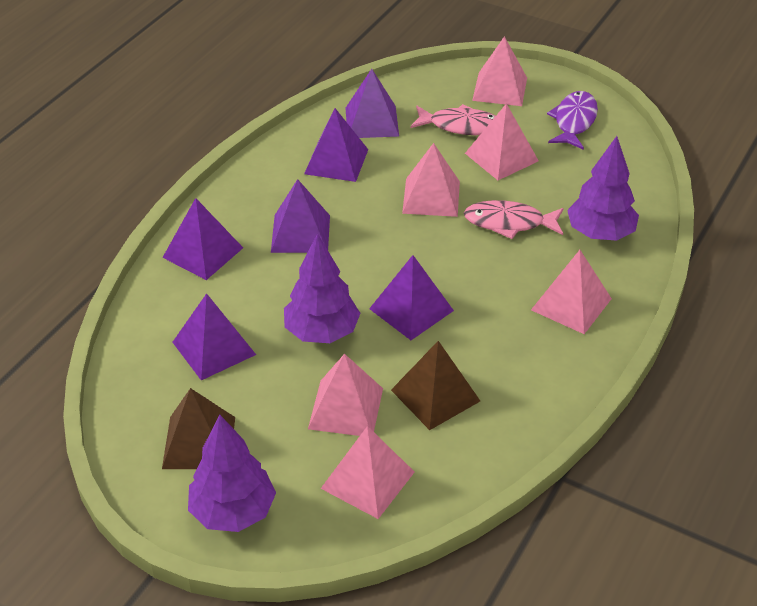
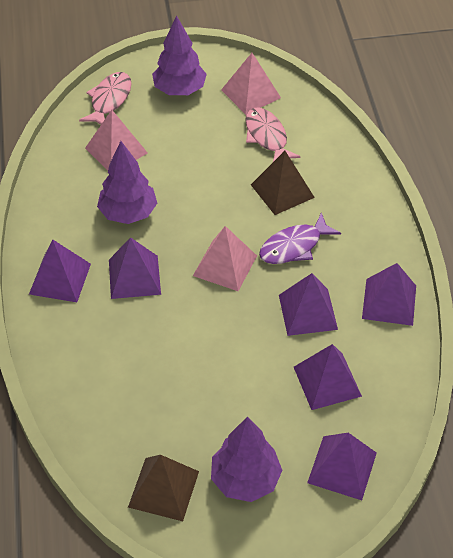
pink pyramid: [308,354,383,436] [321,426,414,519] [402,143,460,217] [465,103,539,180] [472,36,527,106] [531,250,612,334] = 6 -> [85,110,148,171] [193,226,257,291] [221,53,281,115] = 3

